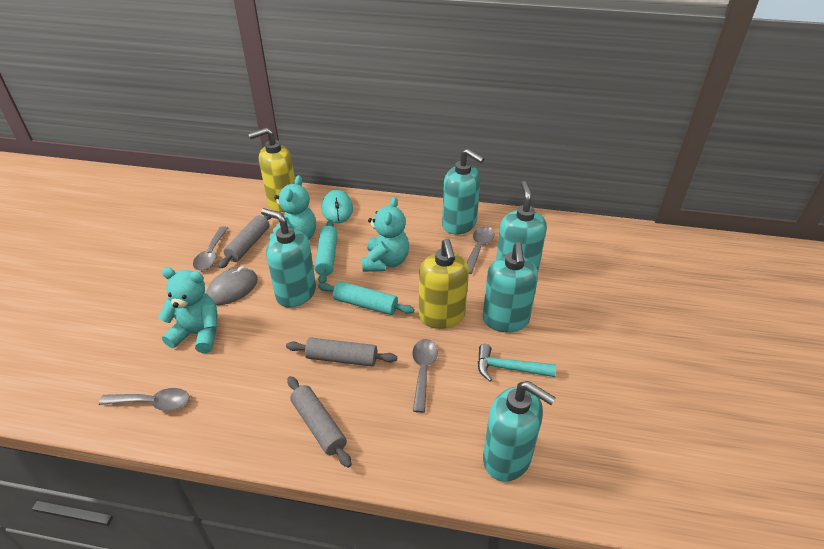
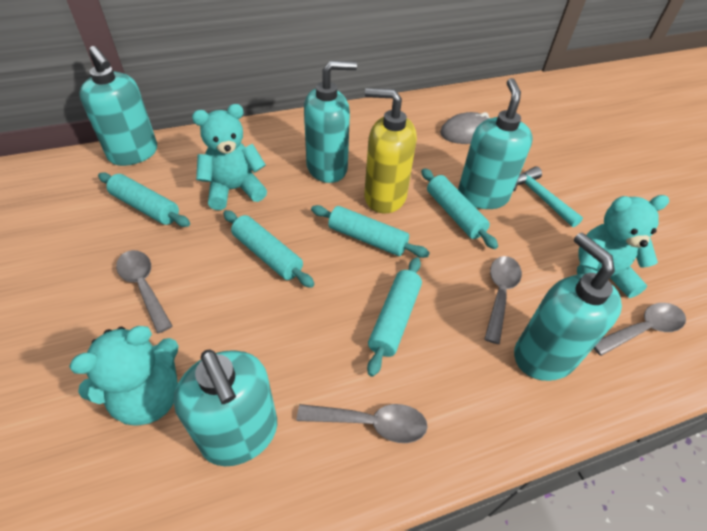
grey rolling pin: [218,215,272,269] [286,337,397,367] [287,376,352,468] = 3 -> none = 0
turquoise mouse: [321,190,353,223] = 1 -> none = 0
turquoise rolling pin: [314,220,338,283] [318,281,414,315] = 2 -> [98,173,190,227] [223,210,315,288] [311,205,430,258] [367,257,422,377] [421,168,498,249] = 5
yellow soap dispenser: [248,128,295,212] [419,238,469,329] = 2 -> [364,88,417,214] = 1

